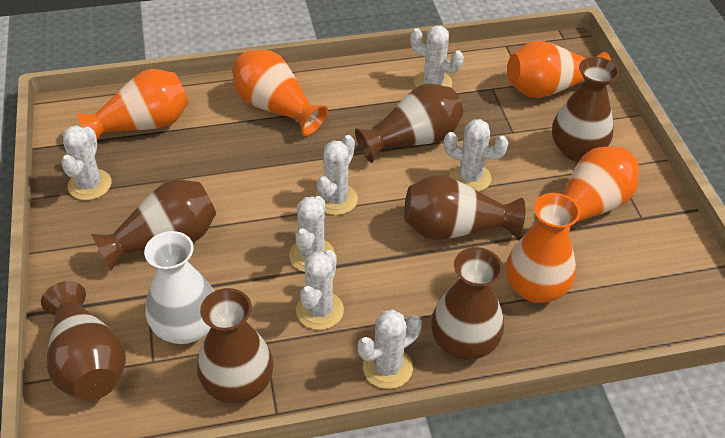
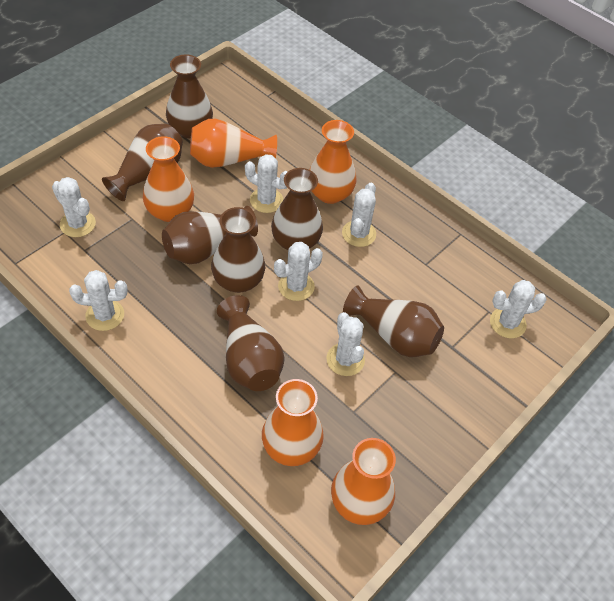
white vase: [144,231,214,344] = 1 -> none = 0

